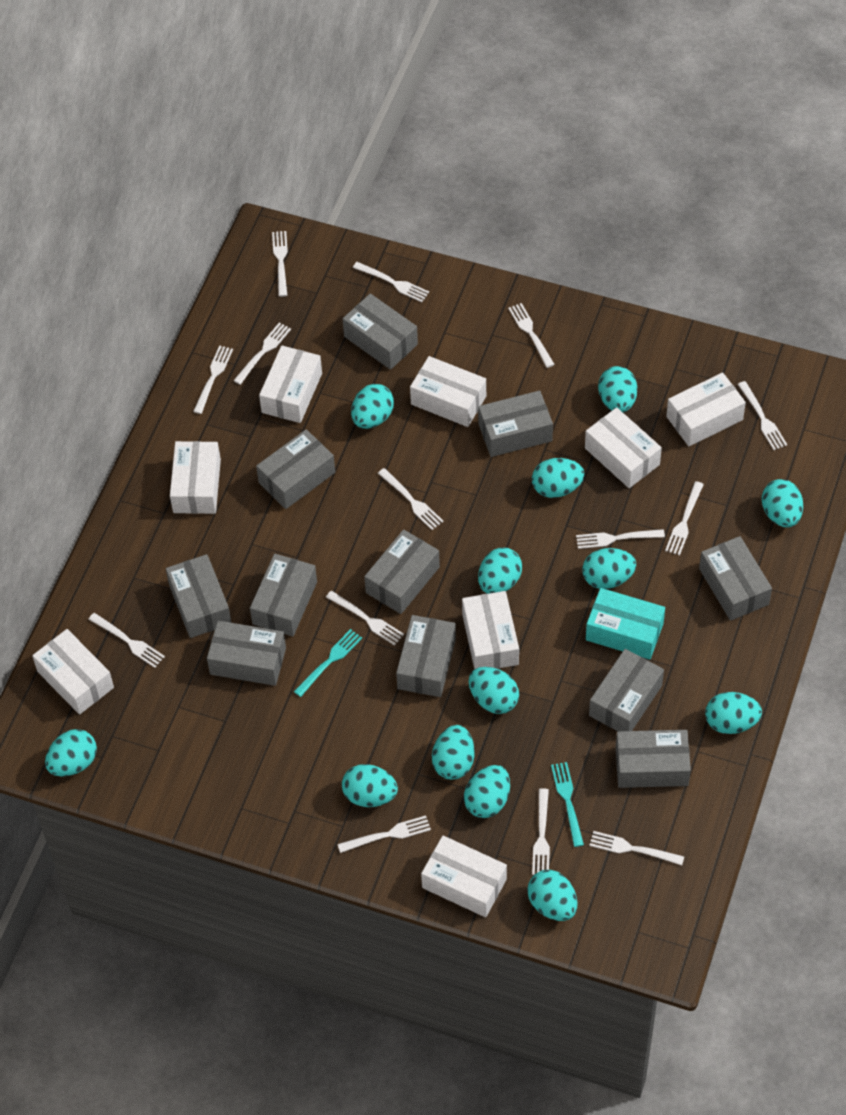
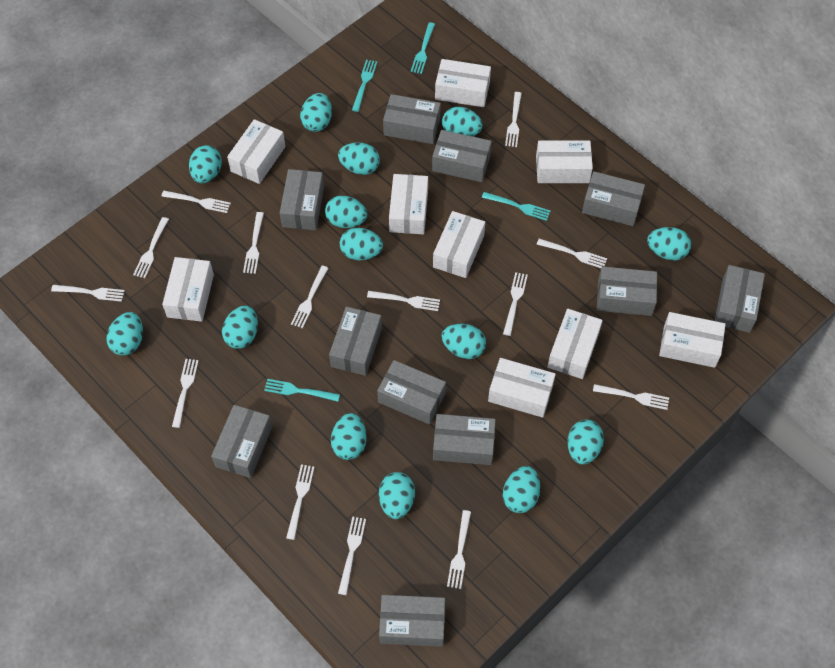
turquoise box: [586,588,665,660] = 1 -> none = 0
turquoise egg: [45,729,97,777] [342,764,398,807] [351,384,394,429] [432,725,474,780] [464,765,510,818] [468,667,519,714] [478,548,522,594] [527,870,578,921] [532,458,585,498] [582,548,636,589] [598,366,637,413] [705,692,762,734] [762,479,803,528] = 13 -> [106,312,143,356] [189,145,222,183] [222,306,258,349] [300,93,332,132] [325,195,367,228] [331,413,367,460] [338,142,380,175] [340,228,383,260] [379,472,415,519] [441,324,486,359] [442,107,483,136] [503,466,540,513] [568,420,604,464] [647,227,691,260] = 14
turquoise fork: [294,629,362,697] [551,762,584,847] = 2 -> [264,379,340,402] [352,60,377,112] [411,22,435,74] [482,192,550,221] = 4
white box: [32,629,114,715] [170,441,221,514] [259,346,322,423] [410,356,486,427] [421,835,507,917] [462,591,519,669] [585,407,662,488] [666,372,746,446] = 8 -> [162,257,214,322] [227,119,286,184] [389,174,428,234] [433,211,485,278] [435,59,491,107] [488,358,556,418] [536,141,593,183] [548,309,603,379] [659,312,726,368] = 9

